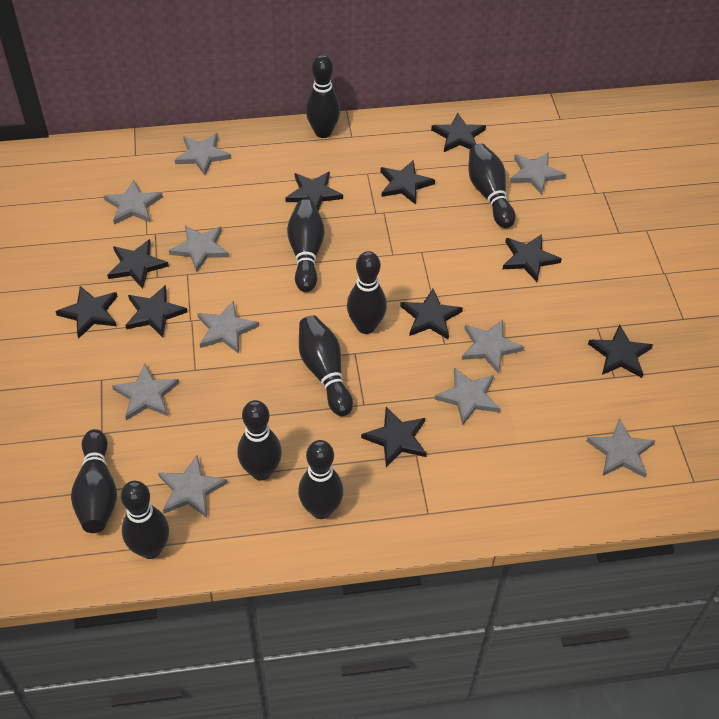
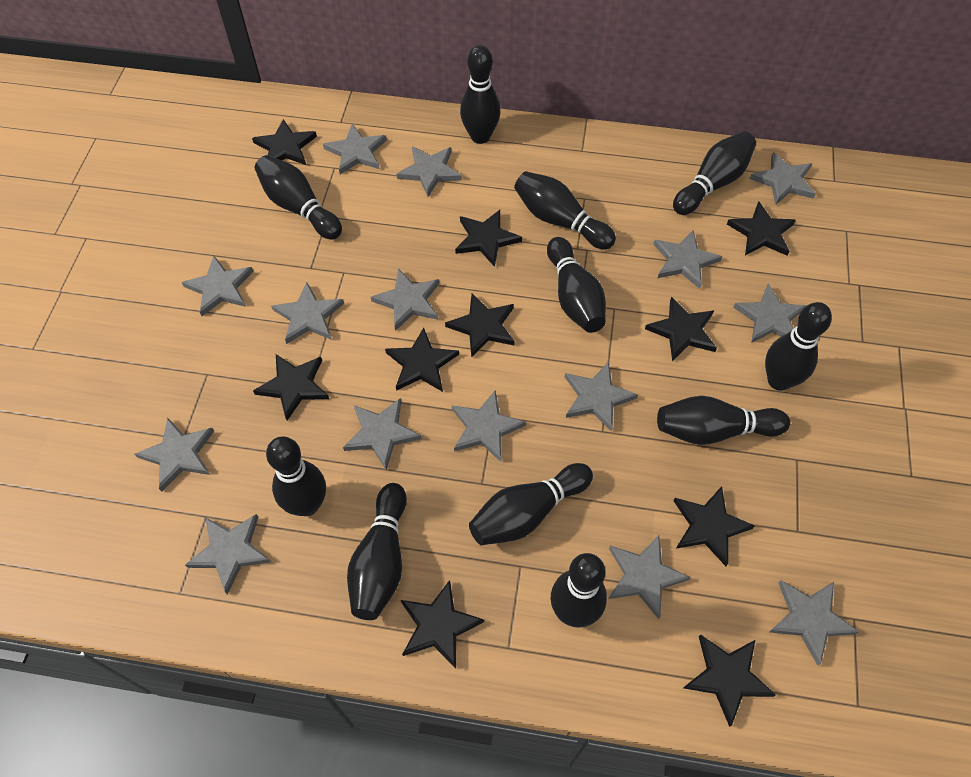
black bowling pin: [71,429,117,533] [121,481,169,559] [237,400,282,481] [287,199,325,292] [298,440,344,519] [299,315,353,416] [306,55,340,138] [347,251,387,334] [469,143,515,228] = 9 -> [255,155,342,240] [266,437,326,516] [347,483,407,620] [460,45,501,144] [469,463,593,545] [514,171,616,249] [547,237,606,333] [551,553,607,628] [657,396,790,445] [673,132,756,215] [765,302,832,391] = 11
grey star: [104,180,163,224] [112,364,179,421] [158,455,228,518] [169,225,229,272] [175,133,231,175] [197,301,259,354] [434,367,500,425] [462,320,524,374] [510,152,566,195] [587,419,656,478] = 10 -> [135,417,214,492] [181,256,254,316] [185,514,271,595] [271,282,344,344] [323,124,387,174] [343,398,421,470] [371,269,439,331] [397,146,462,197] [452,390,526,462] [565,362,638,431] [608,535,691,619] [653,230,722,289] [733,284,806,343] [750,152,816,205] [770,580,859,666] = 15

